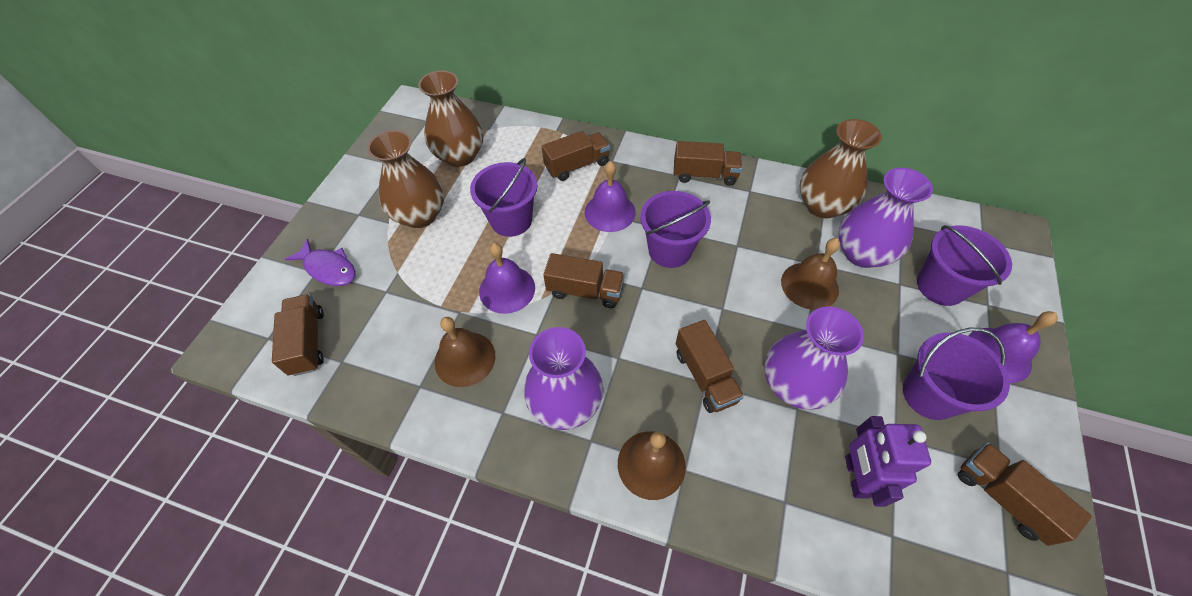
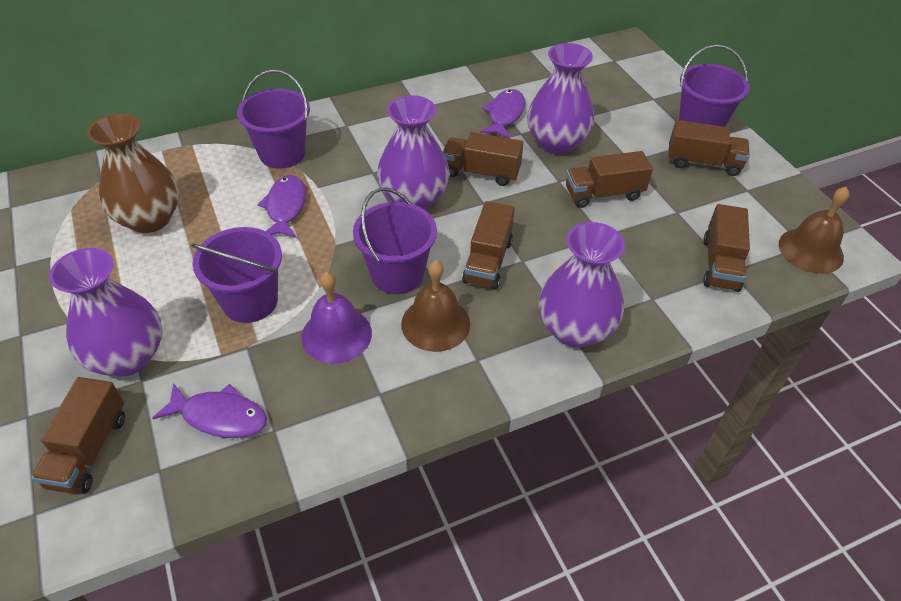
brown bell: [435,317,496,387] [618,431,686,500] [781,238,840,310] = 3 -> [401,261,470,352] [779,187,849,274] = 2
brown vase: [368,130,444,228] [418,70,483,167] [800,119,882,218] = 3 -> [87,114,179,233] = 1
purple bell: [479,243,535,314] [585,161,636,232] [969,311,1058,383] = 3 -> [301,272,372,364] = 1
purple fish: [285,239,355,286] = 1 -> [152,383,267,438] [257,175,306,238] [480,89,525,138] = 3
purple robot: [845,416,931,507] = 1 -> none = 0
purple vase: [524,327,604,430] [764,306,864,410] [838,168,933,268] = 3 -> [49,248,163,376] [377,95,450,210] [527,43,594,154] [538,222,625,347] = 4

